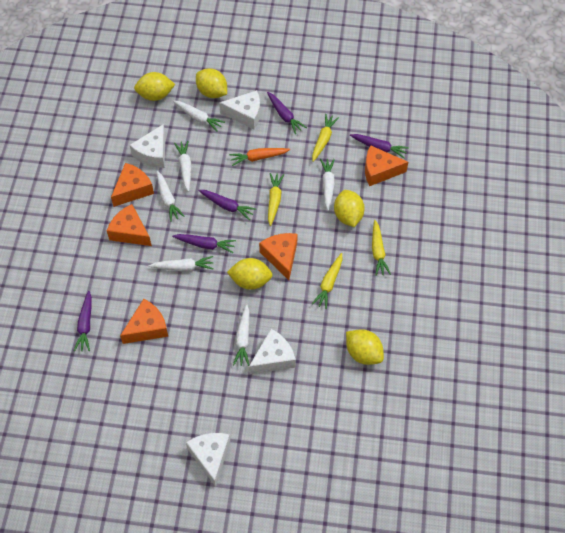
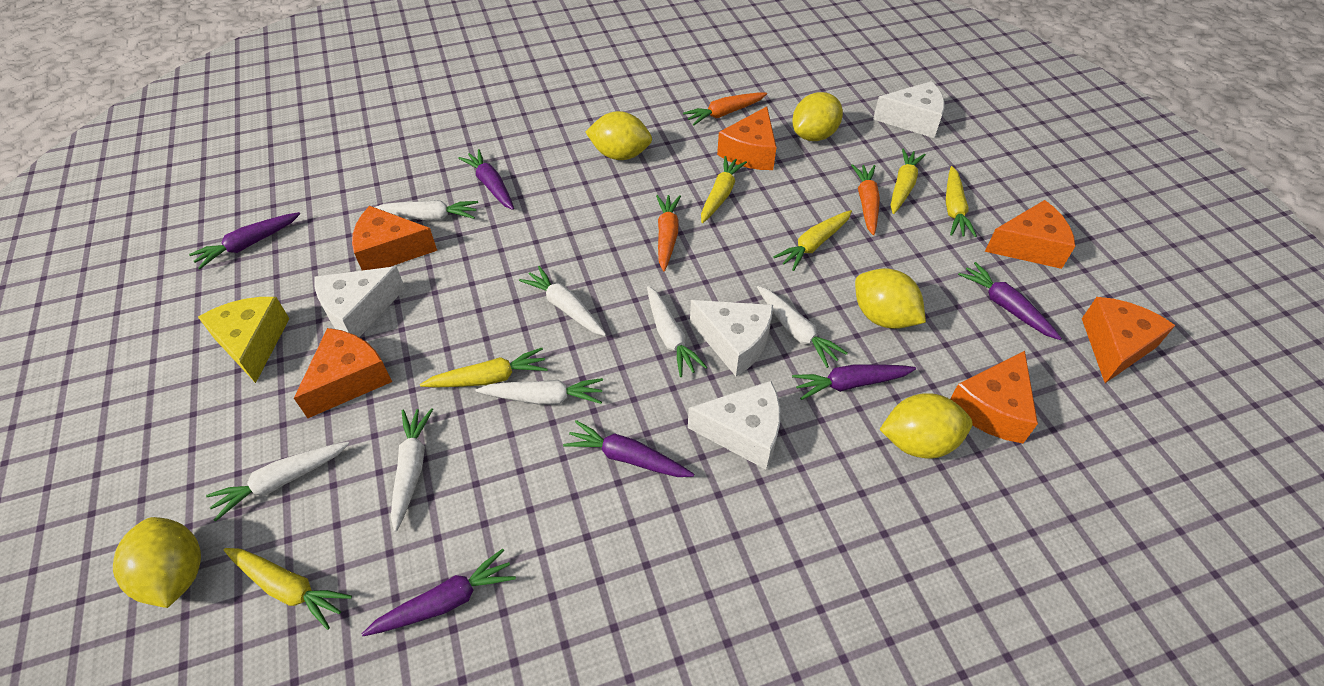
orange carrot: [229,148,290,166] = 1 -> [656,195,681,271] [683,92,767,126] [851,164,880,235] = 3
orange cheese: [107,204,152,246] [111,163,154,207] [120,299,168,344] [259,233,298,280] [365,145,408,186] = 5 -> [294,328,392,418] [352,206,437,270] [717,106,777,170] [950,351,1038,443] [985,200,1075,269] [1082,297,1176,383] = 6
purple carrot: [74,291,92,351] [172,234,236,253] [198,190,256,220] [267,92,307,134] [350,134,409,159] = 5 -> [189,212,300,269] [362,549,516,636] [458,149,514,210] [563,420,694,477] [792,364,916,400] [958,262,1062,340] = 6
white carrot: [149,256,214,271] [157,171,185,222] [173,100,225,132] [174,141,192,192] [233,304,250,366] [320,159,335,211] = 6 -> [206,442,349,522] [375,200,478,220] [391,408,433,532] [476,378,603,405] [519,266,606,336] [647,286,707,377] [757,286,848,368] = 7
yellow carrot: [268,173,285,226] [312,114,339,162] [312,253,342,309] [372,220,391,276] = 4 -> [224,548,352,630] [420,348,547,388] [701,156,747,223] [773,210,852,271] [891,149,926,214] [946,166,977,237] = 6
yellow cheese: none = 0 -> [198,297,289,383] = 1

